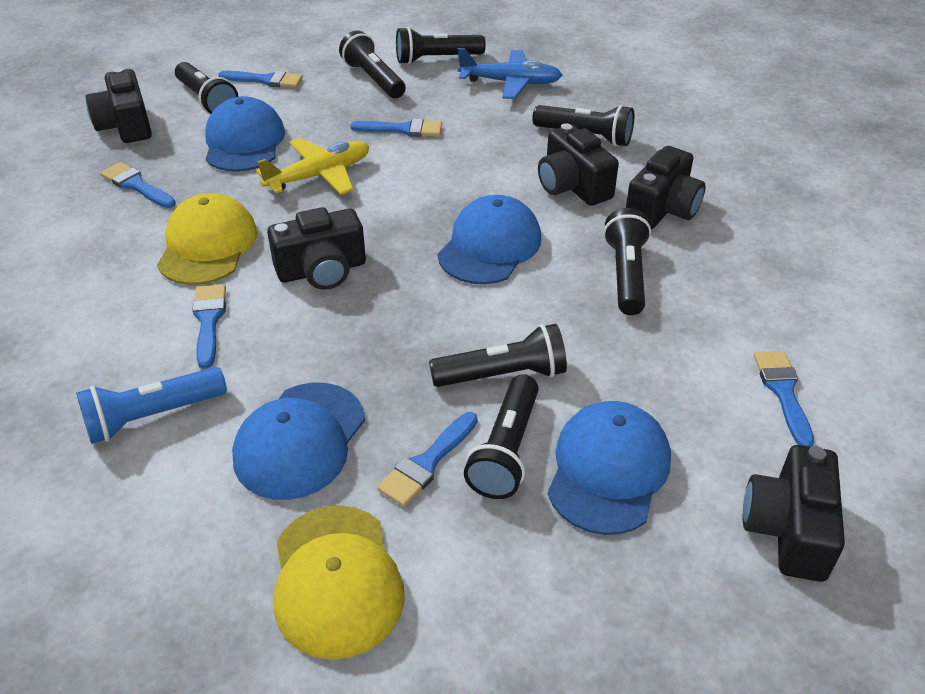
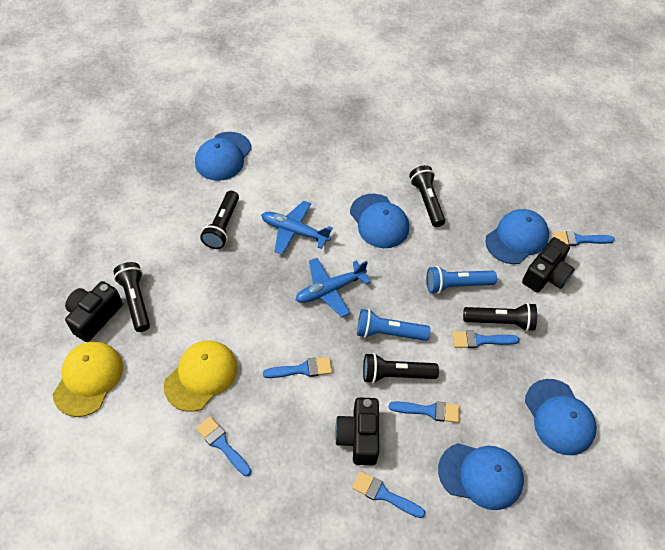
black camera: [86,67,152,143] [267,207,366,290] [538,124,619,206] [626,146,705,229] [743,445,845,582] = 5 -> [65,281,123,342] [335,397,379,465] [522,237,575,292] = 3
black flashlight: [175,62,238,115] [339,30,406,98] [396,27,486,65] [429,324,567,387] [464,374,539,499] [532,105,634,146] [603,208,651,315] = 7 -> [113,262,150,332] [200,191,239,249] [363,353,439,384] [409,165,445,227] [463,303,537,331] = 5
blue cap: [205,96,285,172] [232,383,365,500] [438,195,541,284] [548,401,671,535] = 4 -> [195,132,252,181] [350,194,409,248] [438,443,524,510] [485,209,549,264] [525,379,597,455] = 5
blue flashlight: [76,367,227,444] = 1 -> [357,309,430,341] [426,266,497,294] = 2
blue plane: [457,48,562,99] = 1 -> [261,201,333,255] [295,258,371,317] = 2
yellow plane: [256,138,369,195] = 1 -> none = 0

